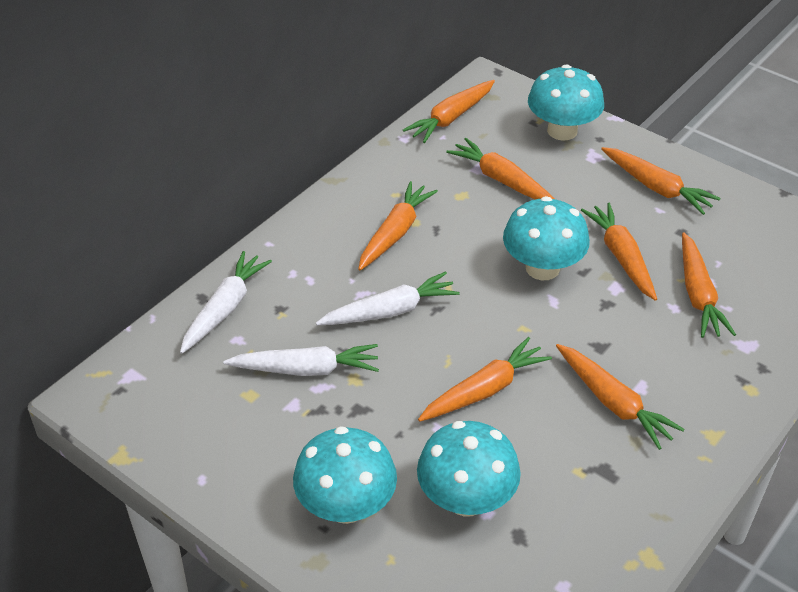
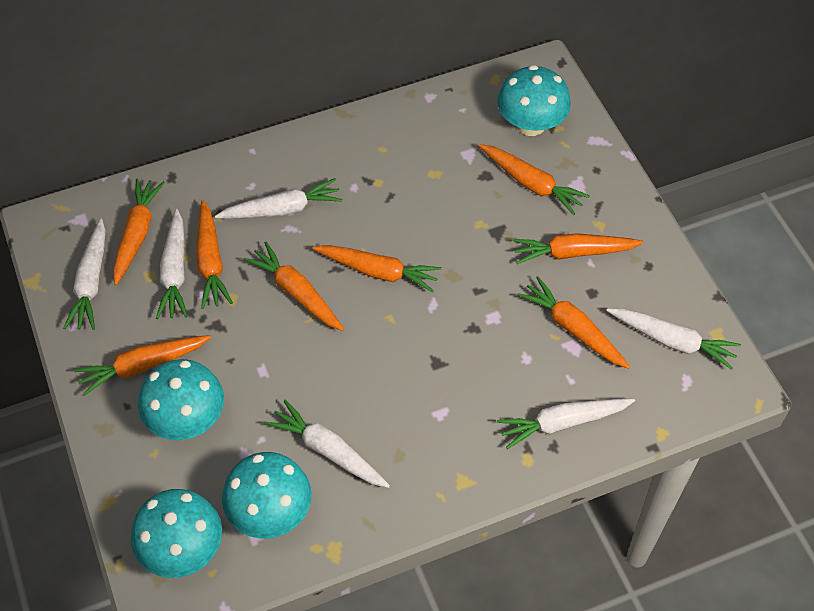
white carrot: [180,251,272,354] [223,344,379,376] [316,271,460,325] = 3 -> [63,219,106,330] [156,209,188,319] [215,178,342,219] [265,400,390,488] [497,398,635,449] [606,308,741,370] = 6

